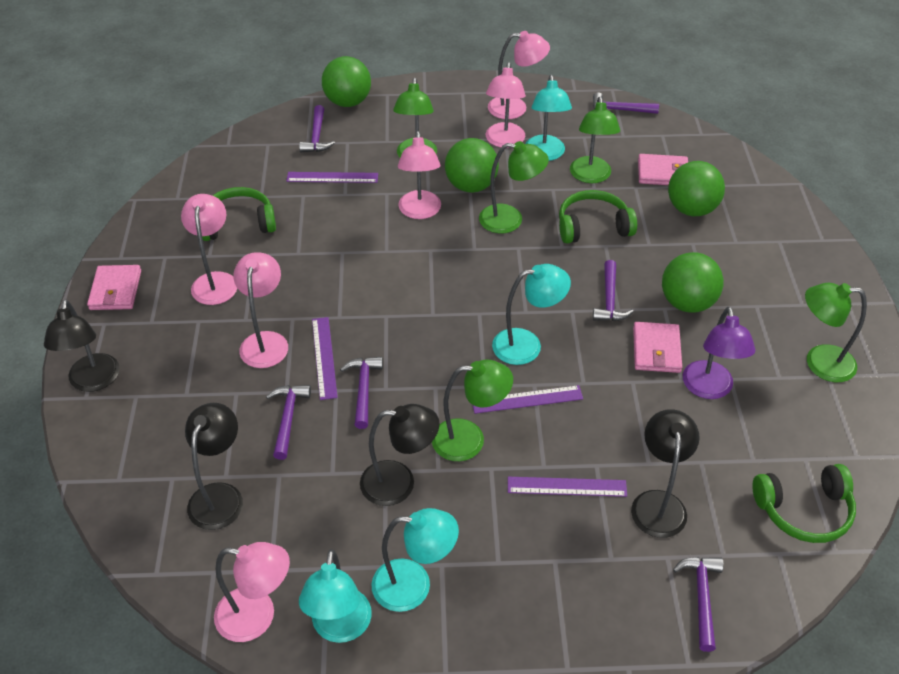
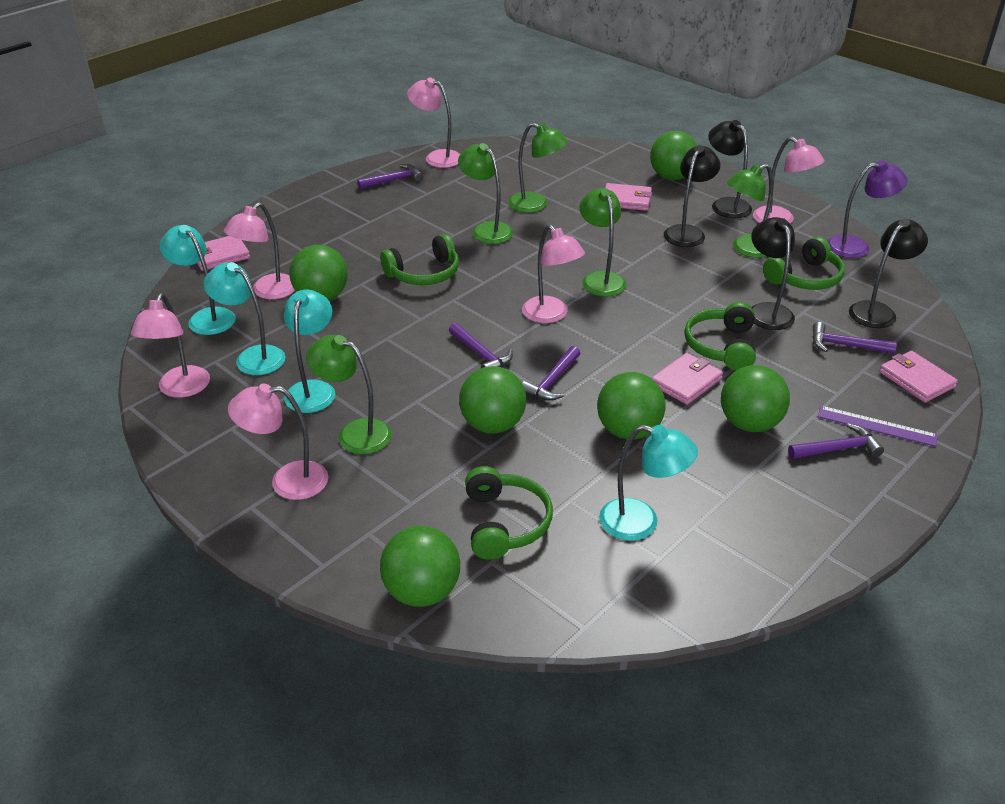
green ball: [322,56,371,107] [445,138,499,193] [662,252,724,313] [668,161,725,216] = 4 -> [289,245,348,301] [380,526,460,607] [459,366,526,434] [597,372,665,440] [650,131,697,180] [721,365,790,432] = 6
green headphones: [202,187,276,241] [559,190,637,243] [753,464,856,543] = 3 -> [380,234,459,285] [465,466,553,560] [684,302,756,371] [763,237,845,290] = 4
pink wallet: [87,265,141,310] [633,322,682,373] [638,154,688,185] = 3 -> [197,236,250,271] [605,183,652,211] [651,353,723,405] [879,351,958,402] = 4
purple hammer: [266,385,311,460] [299,105,335,152] [340,357,383,429] [593,92,659,114] [593,260,634,321] [673,557,724,652] = 6 -> [357,164,423,189] [449,323,513,368] [522,346,580,400] [788,423,884,459] [813,322,897,354] = 5
purple ruler: [286,172,378,183] [312,317,338,400] [473,385,583,414] [508,477,627,497] = 4 -> [818,406,938,447] = 1

